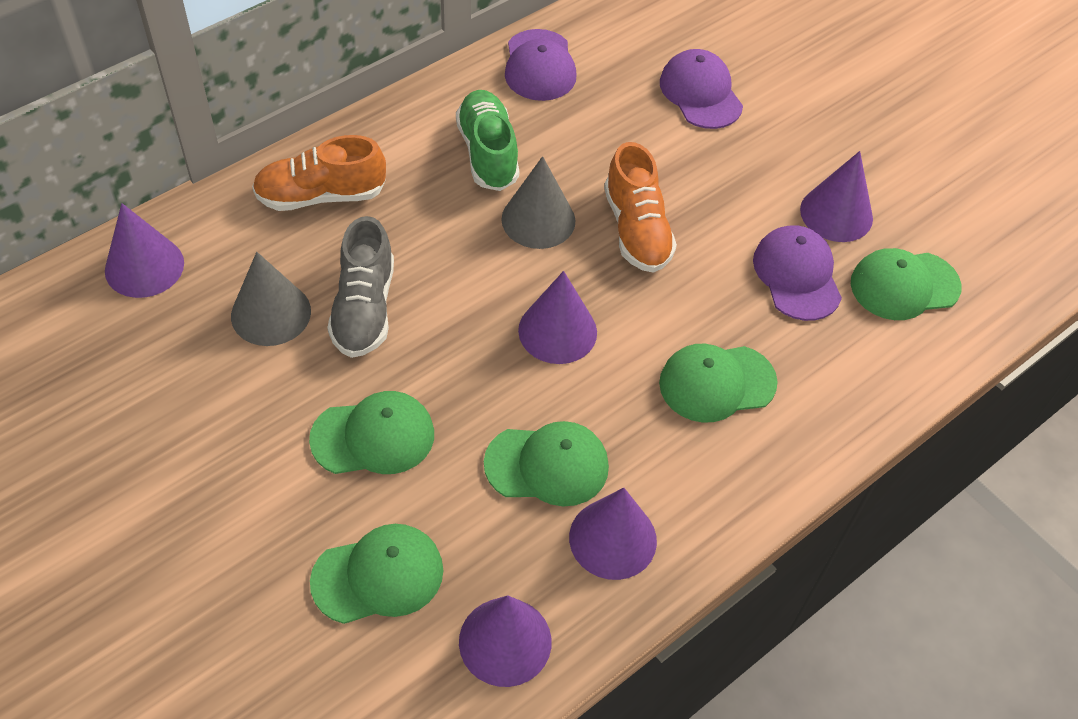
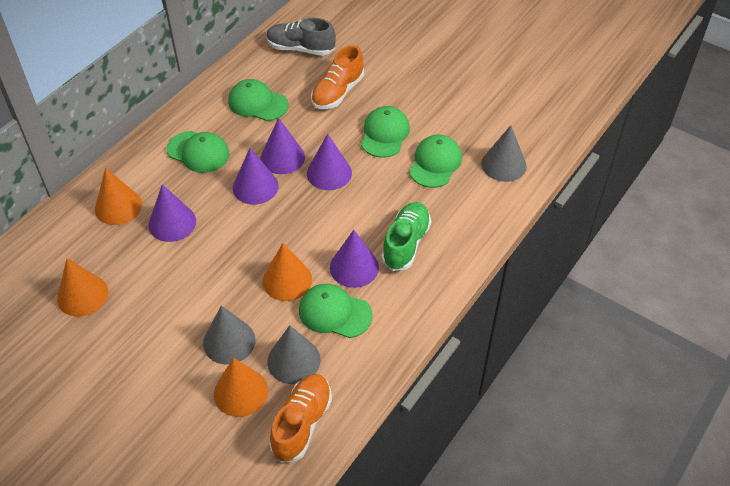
grey cone: [231,252,311,346] [501,156,576,249] = 2 -> [203,305,256,365] [267,325,320,384] [481,125,527,182] = 3
orange cone: none = 0 -> [57,258,108,317] [95,168,142,225] [214,358,268,417] [262,243,312,301] = 4
purple cap: [505,29,577,101] [660,49,743,129] [753,225,842,321] = 3 -> none = 0

